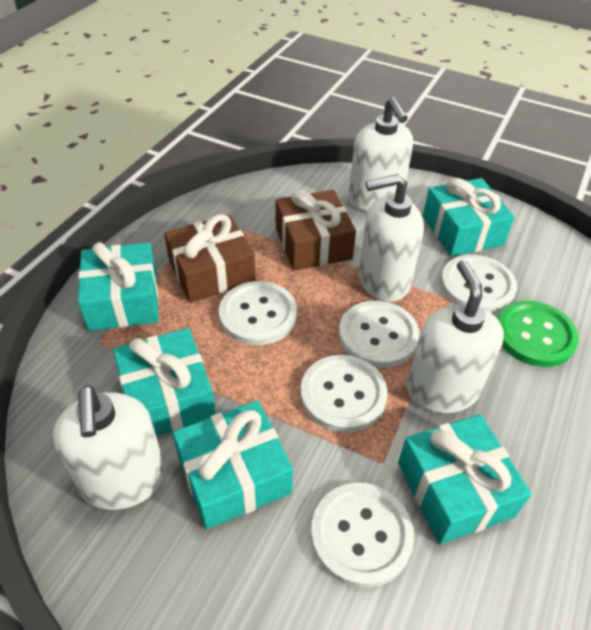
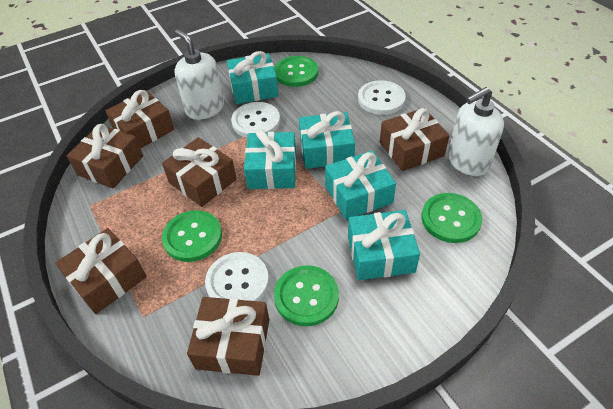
brown gift: [164,214,255,303] [276,189,356,271] = 2 -> [55,228,147,314] [67,124,143,189] [105,90,174,149] [162,137,237,207] [187,297,269,376] [380,108,449,171] = 6
green button: [497,300,579,367] = 1 -> [162,210,222,262] [274,56,318,87] [274,265,339,326] [422,193,482,243] = 4
white button: [219,281,297,345] [300,355,388,433] [311,483,414,588] [339,301,420,368] [441,255,517,313] = 5 -> [205,252,269,301] [231,102,280,138] [358,80,406,115] = 3
white soap dispenser: [53,385,165,510] [349,97,413,212] [359,174,424,302] [407,260,504,413] = 4 -> [174,29,224,120] [448,87,504,176] = 2

